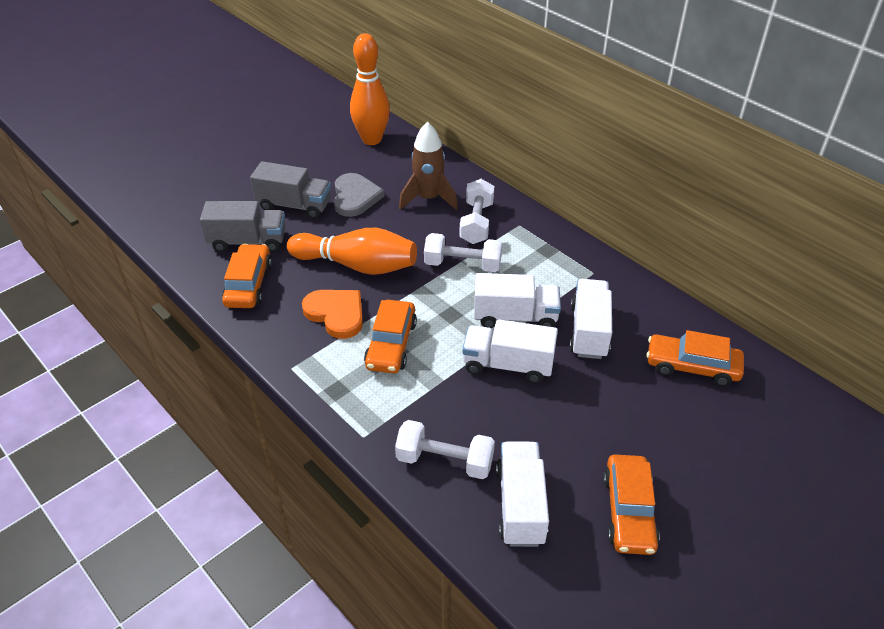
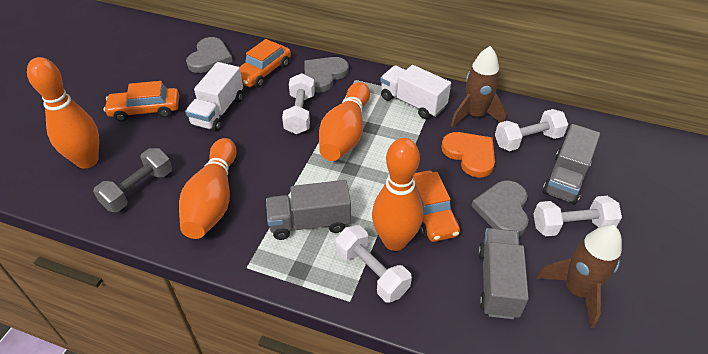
brown rocket: [399,122,458,210] = 1 -> [451,46,506,128] [536,225,622,328] = 2
grey dumbbell: none = 0 -> [93,148,172,212] = 1
grey heart: [334,173,384,217] = 1 -> [186,37,233,73] [305,57,349,93] [472,181,529,236] = 3
grey truck: [200,201,286,252] [250,161,331,219] = 2 -> [266,180,351,240] [478,228,529,319] [542,124,600,204] = 3
orange bowling pin: [287,228,417,275] [350,33,390,145] = 2 -> [27,57,99,169] [179,138,237,239] [319,82,370,161] [372,138,423,251] = 4
orange car: [222,244,272,308] [364,300,417,373] [603,455,660,555] [646,330,744,386] = 4 -> [103,81,179,122] [240,39,291,88] [414,171,460,242] = 3
white dumbbell: [395,420,495,479] [424,233,502,272] [459,179,494,244] = 3 -> [282,73,315,134] [335,225,412,303] [495,109,568,151] [533,196,622,236] = 4
white truck: [462,319,558,383] [474,273,561,328] [496,442,549,547] [569,279,612,359] = 4 -> [185,62,243,132] [380,65,451,119] = 2

